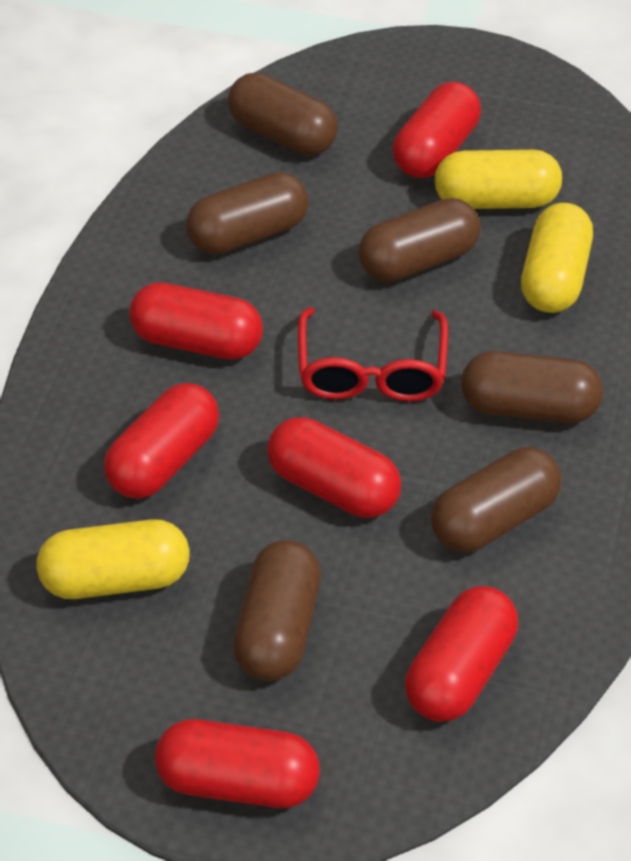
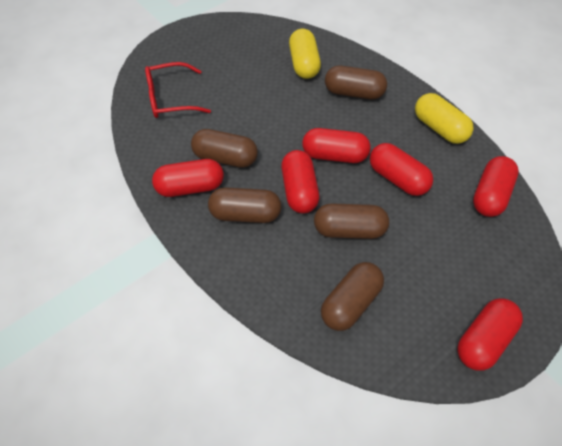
brown capsule: [186,172,308,255] [228,72,338,156] [233,540,321,681] [359,198,481,282] [431,448,561,552] [461,351,603,423] = 6 -> [191,129,258,168] [208,187,282,223] [314,203,389,239] [321,262,384,331] [325,66,387,99] = 5
yellow capsule: [37,519,190,599] [434,150,562,209] [521,203,593,313] = 3 -> [289,29,321,79] [415,93,474,144] = 2

